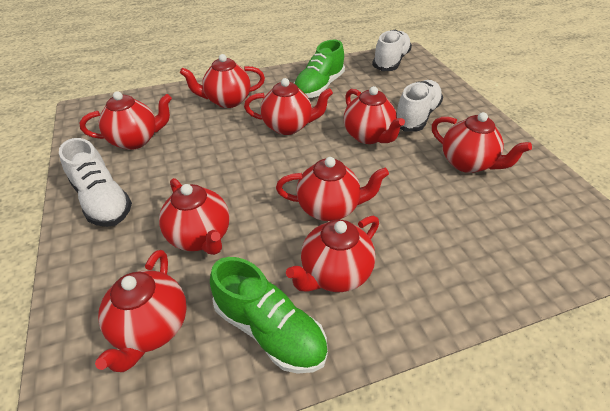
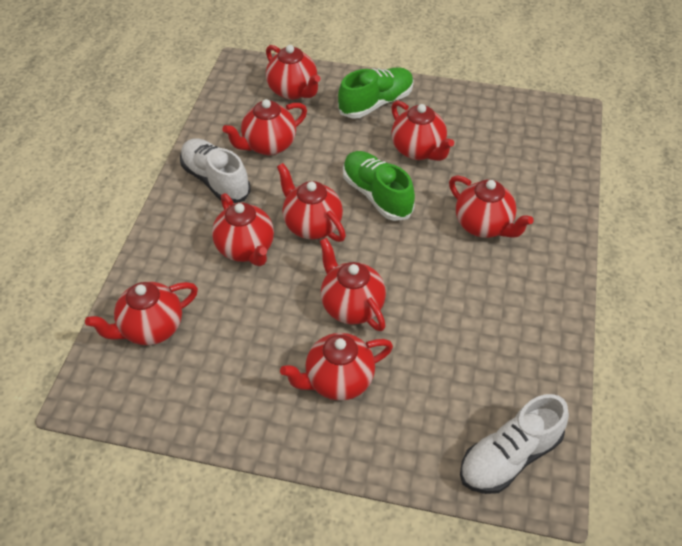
white shoe: [59,138,132,227] [372,30,412,71] [396,80,443,132] = 3 -> [180,139,251,203] [460,394,569,494] = 2

